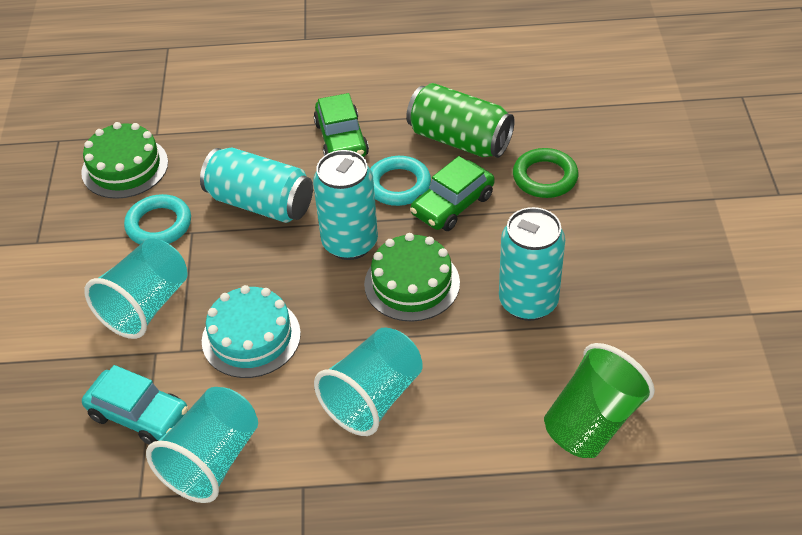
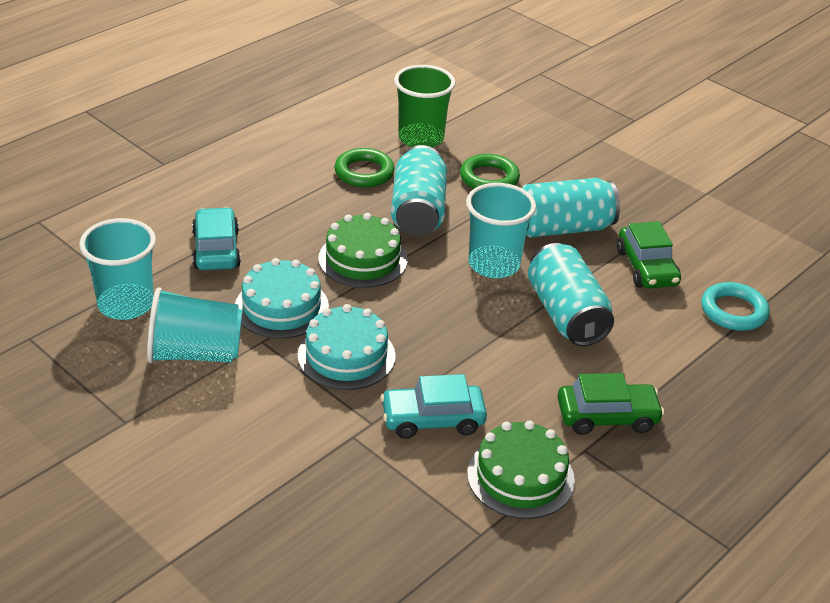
green can: [406,83,515,158] = 1 -> none = 0
green ring: [513,148,578,198] = 1 -> [334,148,395,187] [460,154,520,189] = 2
turquoise cake: [202,285,301,378] = 1 -> [235,258,329,339] [298,304,396,390] = 2
turquoise car: [82,365,188,445] = 1 -> [192,207,241,270] [381,374,487,439] = 2
turquoise ring: [124,194,191,244] [370,156,431,206] = 2 -> [701,282,770,331] = 1

